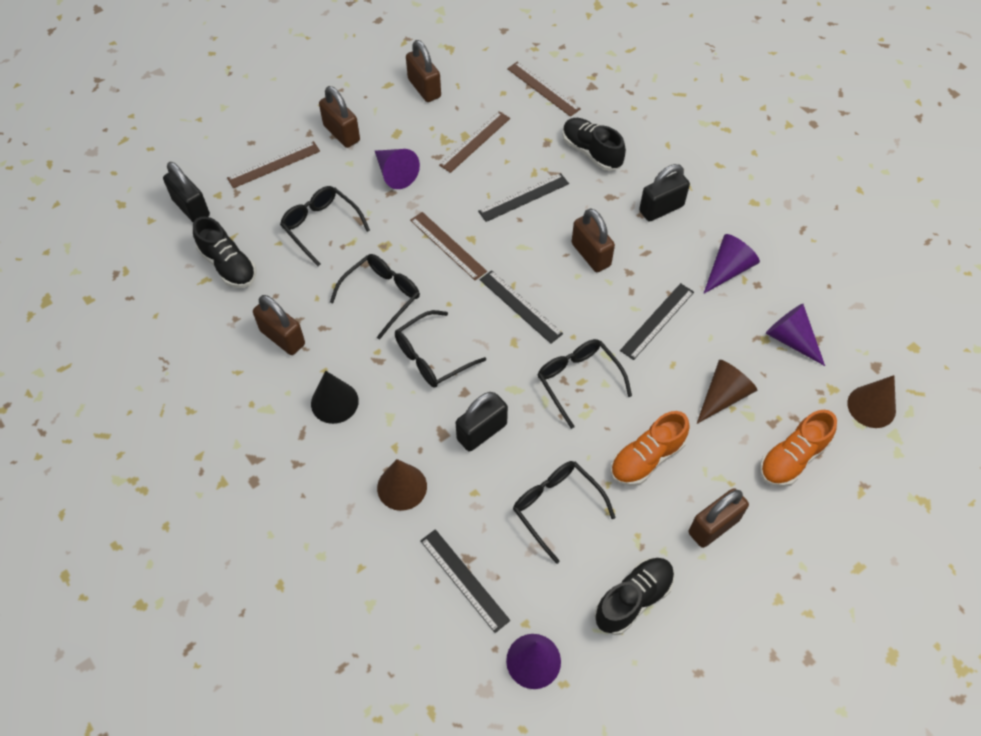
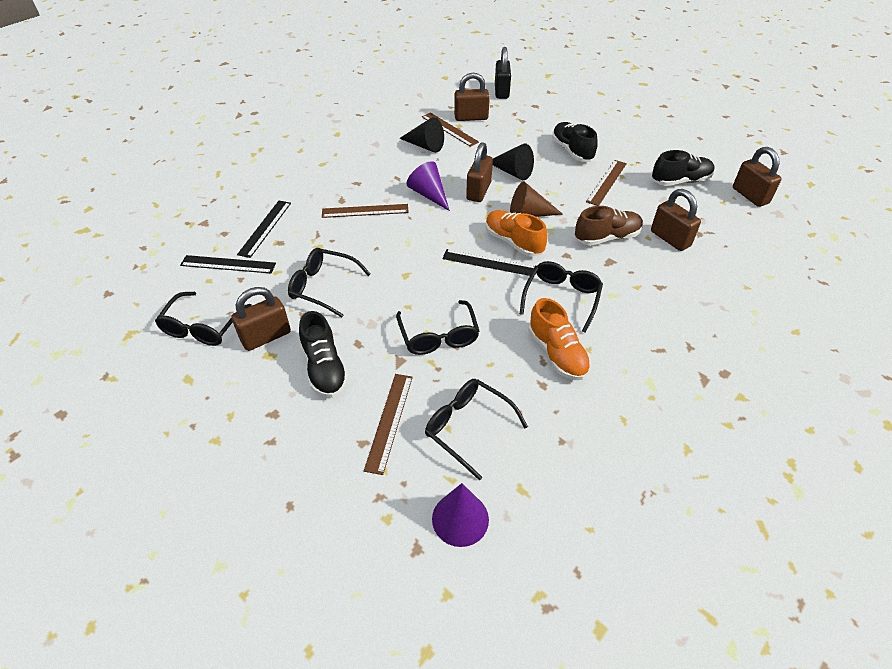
black cone: [311,371,359,424] = 1 -> [399,117,444,153] [493,144,534,180] = 2
black padlock: [163,162,210,222] [456,392,508,452] [639,164,690,221] = 3 -> [495,47,511,99] = 1
black ruler: [420,529,510,633] [478,173,569,222] [480,270,563,344] [620,283,694,360] = 4 -> [180,255,276,273] [237,201,291,258] [443,249,535,276] = 3
brown cone: [377,459,427,511] [697,360,757,424] [847,375,896,428] = 3 -> [510,181,563,217] = 1
brown shoe: none = 0 -> [575,206,643,246] = 1
purple cone: [375,149,420,189] [506,634,561,689] [703,234,760,294] [766,304,825,366] = 4 -> [407,161,450,211] [432,483,489,547] = 2

